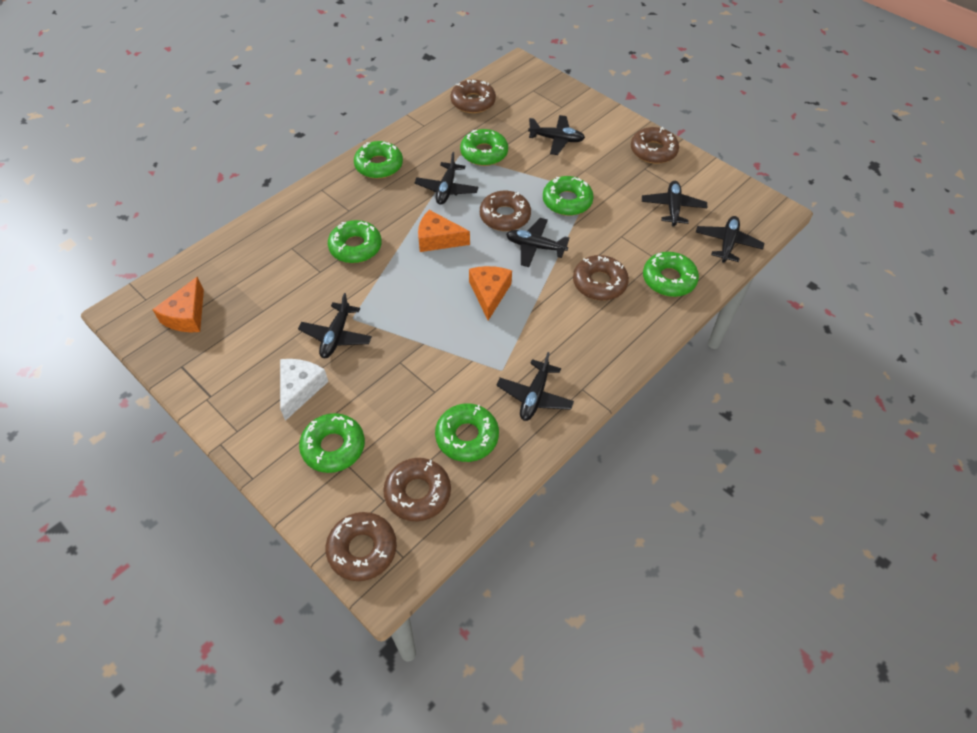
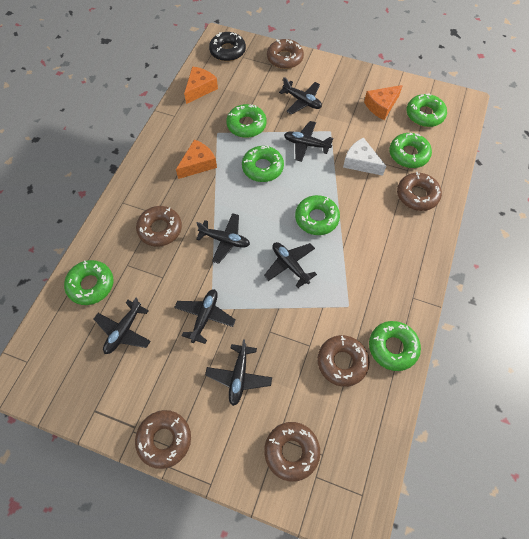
black donut: none = 0 -> [209,32,246,61] = 1

